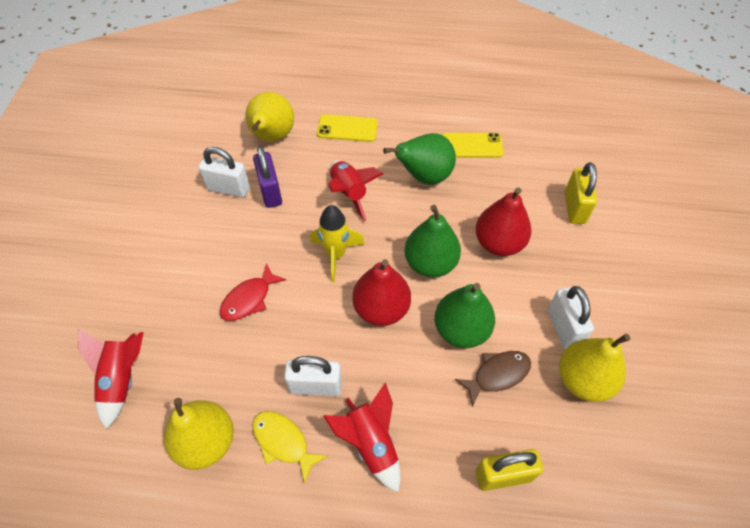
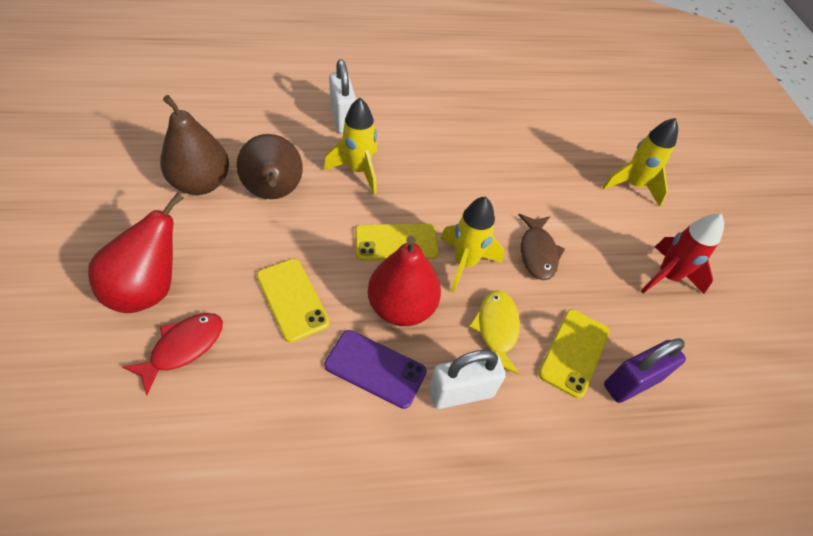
brown pear: none = 0 -> [160,95,229,195] [237,134,303,199] = 2
green pear: [383,133,456,185] [404,205,461,277] [434,283,495,348] = 3 -> none = 0
purple phone: none = 0 -> [324,330,427,409] = 1
red rocket: [78,329,144,429] [323,382,401,492] [328,160,383,222] = 3 -> [641,214,724,294] = 1
white padlock: [199,147,250,198] [284,356,342,396] [548,286,594,349] = 3 -> [329,59,356,133] [429,350,506,409] = 2
yellow padlock: [476,449,543,491] [565,162,597,224] = 2 -> none = 0
yellow pear: [164,398,234,470] [245,92,294,142] [559,334,630,402] = 3 -> none = 0
yellow phone: [317,114,378,142] [442,133,504,158] = 2 -> [257,259,330,342] [355,224,439,261] [538,309,609,399] = 3
yellow rocket: [310,205,365,282] = 1 -> [324,98,377,194] [440,197,504,293] [602,118,678,207] = 3

